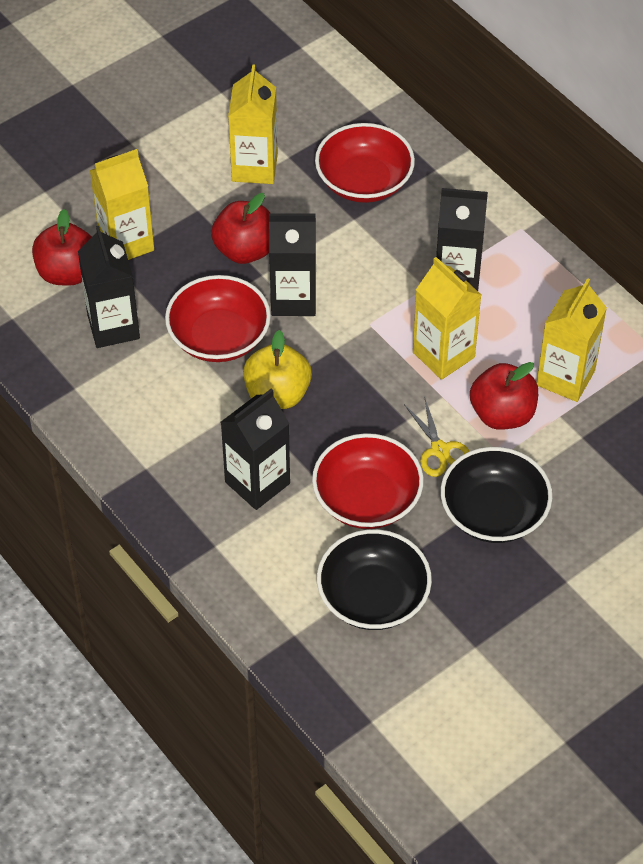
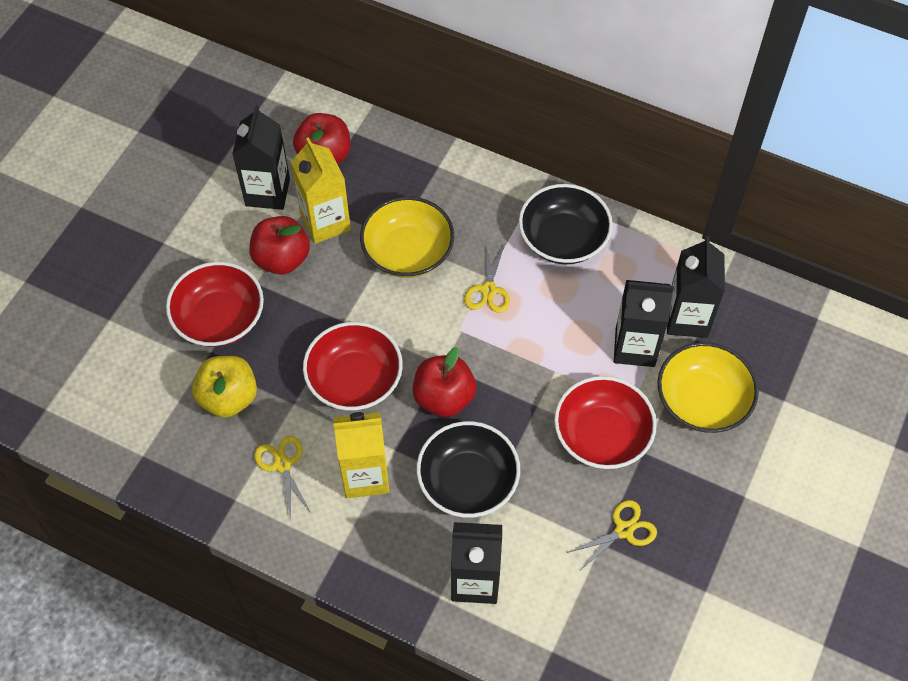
yellow bowl: none = 0 -> [360,197,454,278] [657,342,759,433] = 2
yellow carton: [90,149,154,260] [228,65,278,184] [413,257,481,380] [537,278,607,402] = 4 -> [291,137,351,244] [334,412,389,498] = 2
yellow scissors: [404,396,469,477] = 1 -> [254,436,311,520] [464,243,510,313] [567,500,657,570] = 3

